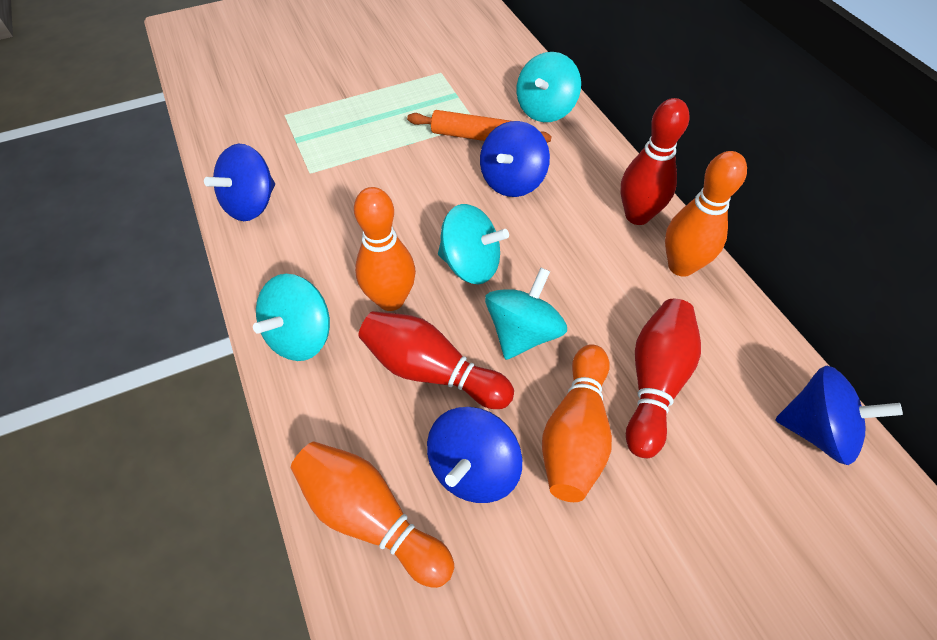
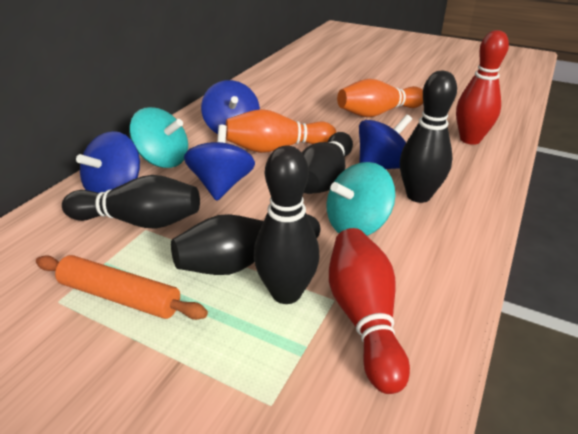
black bowling pin: none = 0 -> [62,175,200,229] [171,214,320,275] [254,146,320,304] [302,132,353,194] [400,71,457,203] = 5
orange bowling pin: [291,442,454,588] [354,187,416,311] [542,344,612,502] [665,151,747,277] = 4 -> [226,109,336,153] [337,79,423,117] = 2
red bowling pin: [358,311,514,409] [620,98,689,225] [626,299,701,458] = 3 -> [329,228,410,394] [456,30,509,145] = 2
turquoise spinning top: [253,274,330,361] [438,204,509,284] [485,268,567,360] [517,52,581,122] = 4 -> [129,107,188,168] [327,162,395,236] = 2

